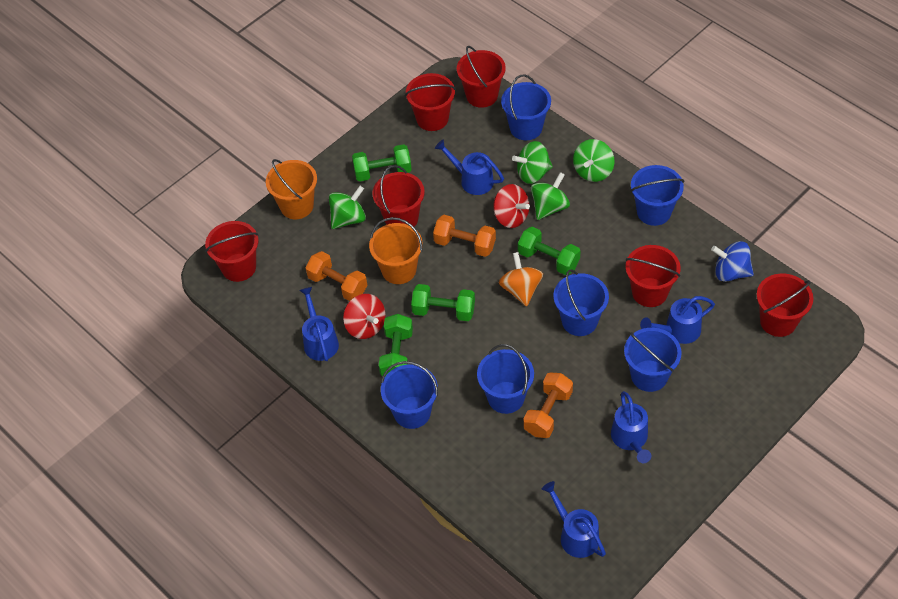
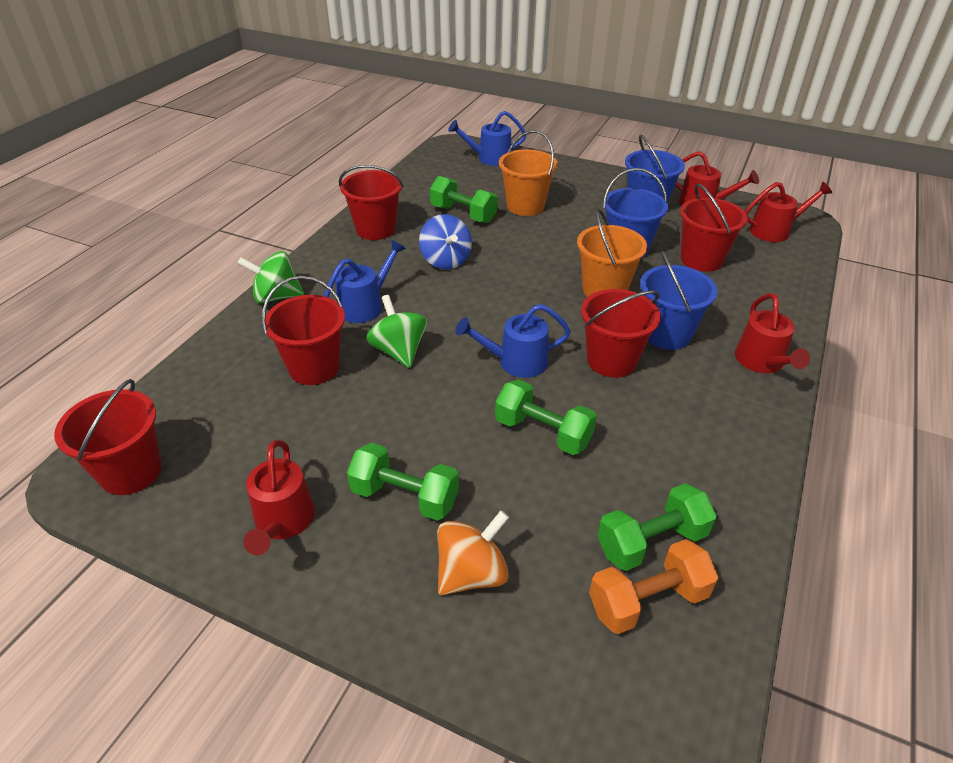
blue bucket: [381,361,438,429] [477,344,534,414] [501,74,551,140] [554,269,609,336] [624,328,682,392] [630,165,684,226] = 6 -> [603,168,668,259] [625,135,685,203] [640,250,717,350] = 3
blue watering can: [299,287,339,361] [435,140,504,195] [542,481,606,558] [611,391,651,463] [640,296,715,344] = 5 -> [324,240,406,323] [448,111,526,166] [455,304,571,378] = 3
green spinning top: [329,186,366,229] [512,141,553,184] [531,172,570,220] [573,139,614,182] = 4 -> [237,251,304,304] [366,295,427,368] = 2
orange dumbbell: [305,251,367,301] [433,215,496,257] [523,372,573,438] = 3 -> [589,539,719,634] = 1
red bucket: [205,221,258,282] [372,165,425,227] [405,73,456,131] [457,46,506,108] [625,245,681,307] [757,274,813,337] = 6 -> [54,379,162,495] [262,276,345,385] [339,165,404,240] [581,289,661,378] [680,183,748,272] = 5
red spinning top: [343,294,385,339] [493,184,530,228] = 2 -> none = 0
red watering can: none = 0 -> [243,440,315,555] [676,151,759,206] [735,293,810,373] [745,182,832,242] = 4

